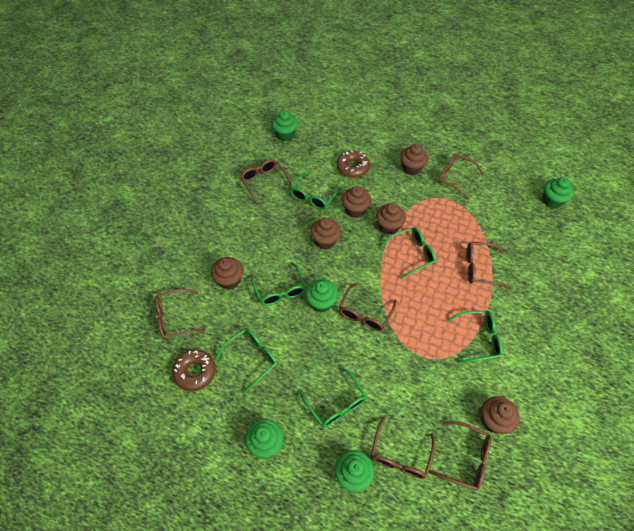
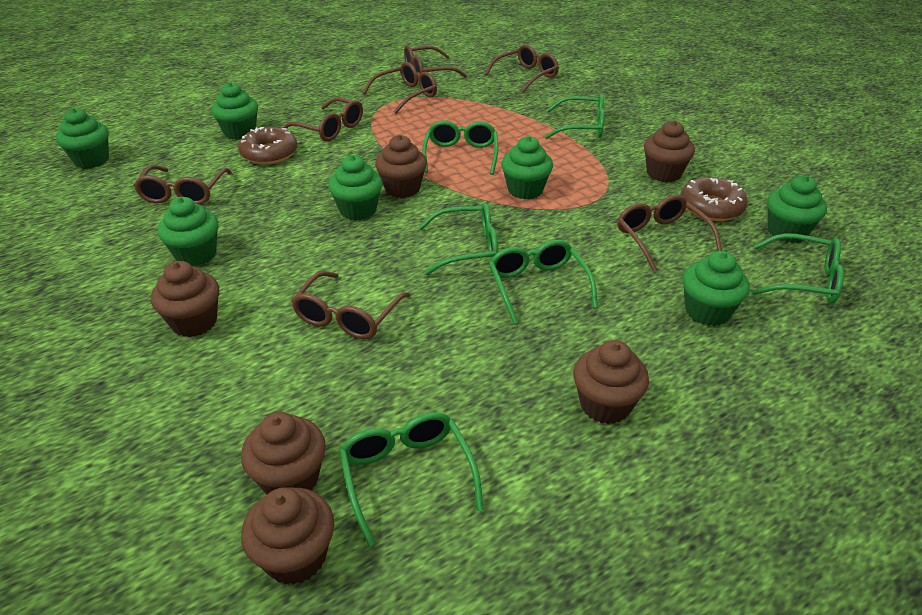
green cupcake: [245,419,283,458] [272,110,298,141] [305,279,338,312] [335,450,374,492] [543,177,574,209] = 5 -> [56,108,109,169] [158,197,219,266] [211,82,258,140] [328,155,382,220] [501,136,553,199] [683,251,750,326] [767,175,827,243] = 7

